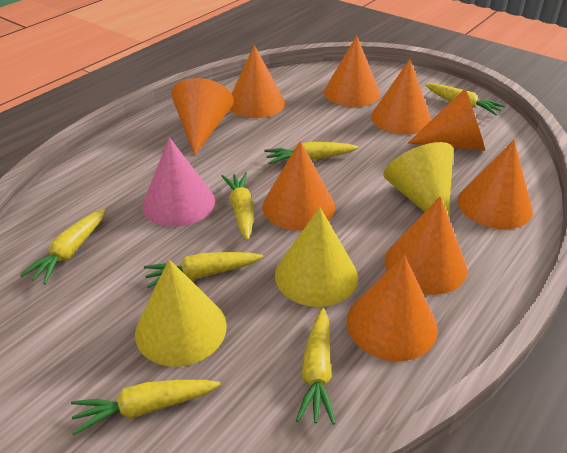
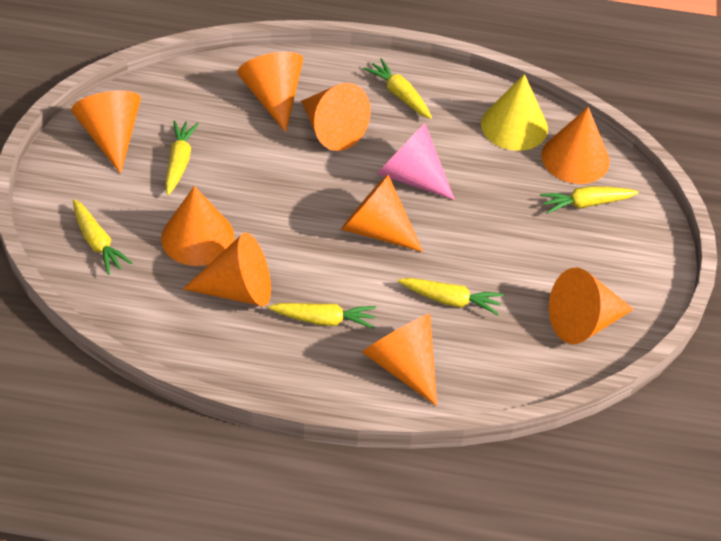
yellow carrot: [20,209,105,285] [71,380,221,435] [144,252,263,288] [221,172,254,240] [264,142,359,165] [296,308,336,425] [425,84,505,115] = 7 -> [73,199,132,275] [165,121,199,195] [268,303,376,329] [363,58,432,119] [398,278,503,315] [540,186,639,214] = 6
yellow cone: [135,259,227,367] [275,207,358,307] [383,142,453,217] = 3 -> [481,74,548,151] = 1

